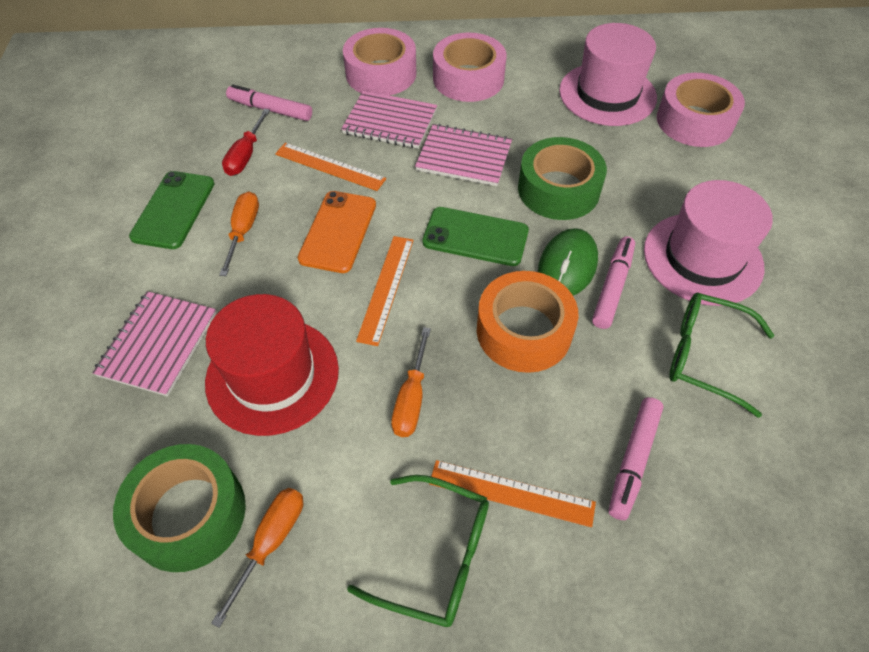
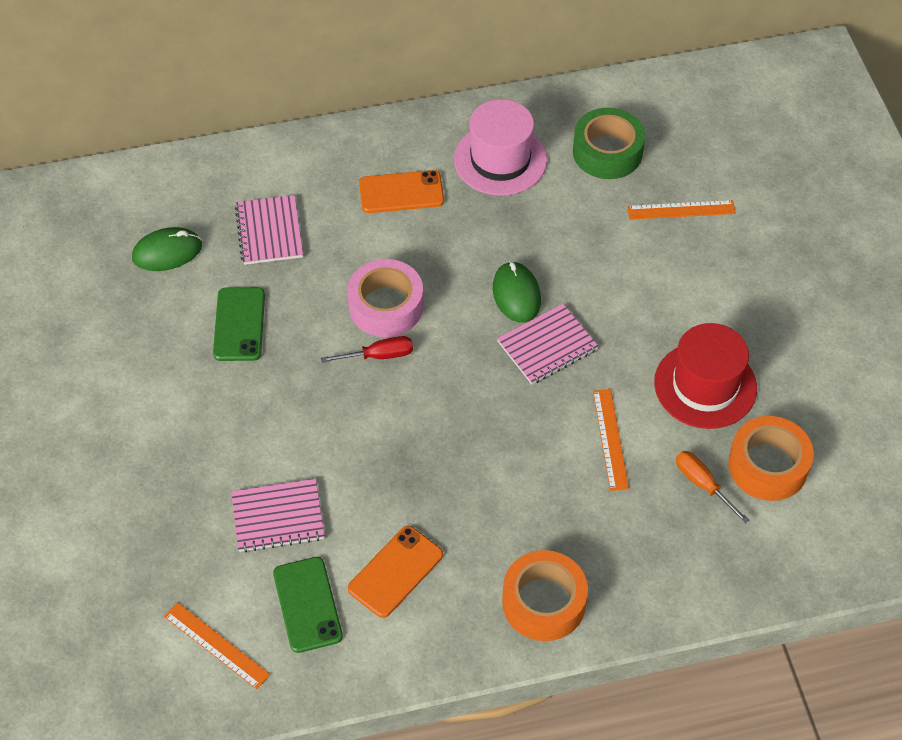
green glasses: [347,475,489,627] [669,293,774,418] = 2 -> none = 0
green mouse: [538,228,598,295] = 1 -> [132,227,202,271] [493,261,541,323] = 2
green tape: [113,444,246,572] [518,137,607,220] = 2 -> [573,108,645,179] = 1
orange phone: [298,191,376,273] = 1 -> [348,526,443,618] [359,170,444,213] = 2
orange screwdriver: [211,488,303,628] [219,192,259,276] [391,327,431,437] = 3 -> [676,451,749,524] = 1
orange tape: [477,271,579,373] = 1 -> [502,550,588,641] [728,416,814,501] = 2
pink hat: [559,23,657,126] [644,180,773,306] = 2 -> [454,99,547,196] = 1
pink marker: [226,84,312,121] [592,236,635,329] [608,397,664,520] = 3 -> none = 0
pink tape: [343,28,416,96] [433,33,507,102] [657,73,745,147] = 3 -> [347,259,424,337] = 1

